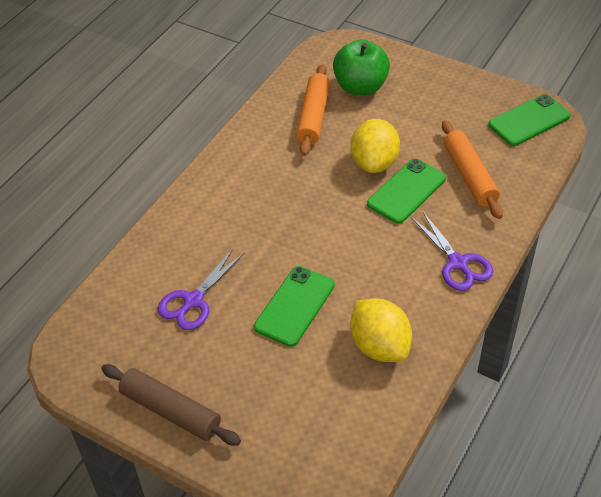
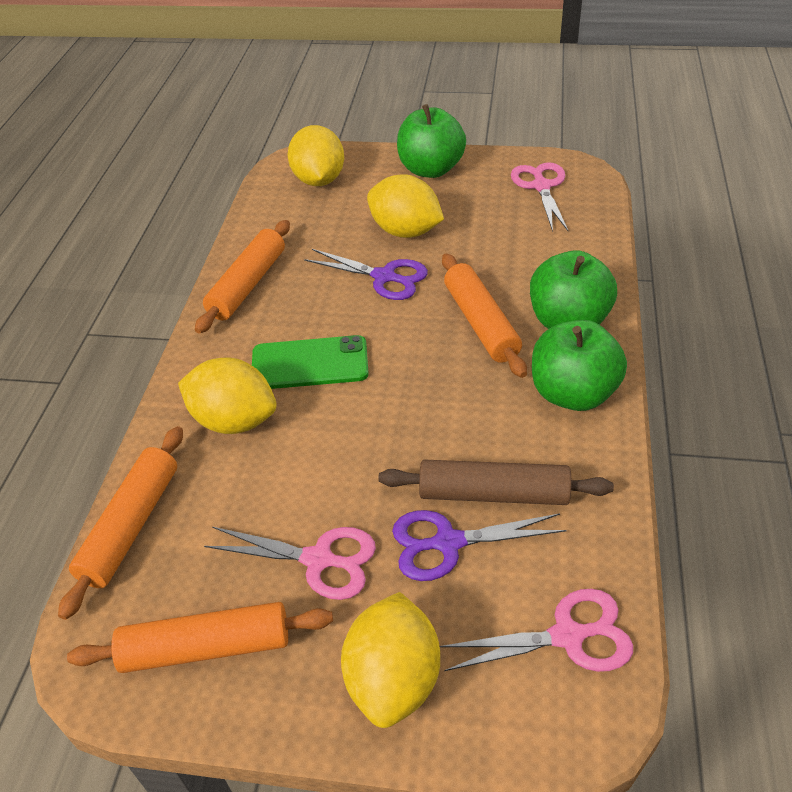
green apple: [333,39,390,95] = 1 -> [397,104,466,178] [530,250,617,329] [532,320,627,411] = 3
green phone: [254,266,335,347] [367,159,446,224] [488,94,571,146] = 3 -> [252,335,369,389] = 1
orange rolling pin: [296,64,330,156] [442,120,503,219] = 2 -> [58,426,183,620] [67,602,333,673] [195,220,290,334] [442,253,527,378] = 4
pink scissors: none = 0 -> [204,527,376,600] [440,589,633,672] [511,162,568,232] = 3
yellow lemon: [350,119,400,173] [350,298,412,362] = 2 -> [178,358,277,434] [288,125,344,186] [341,592,440,728] [367,174,444,238] = 4

